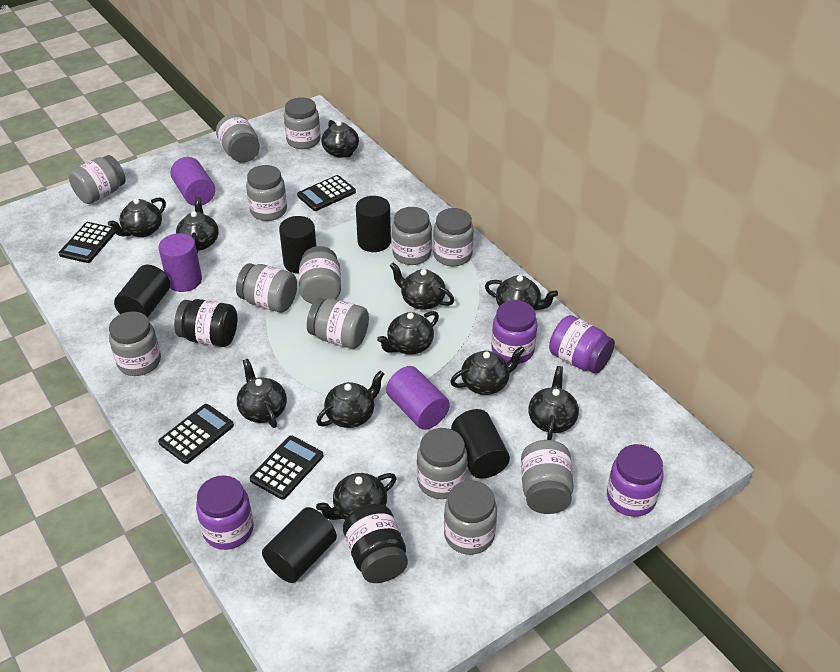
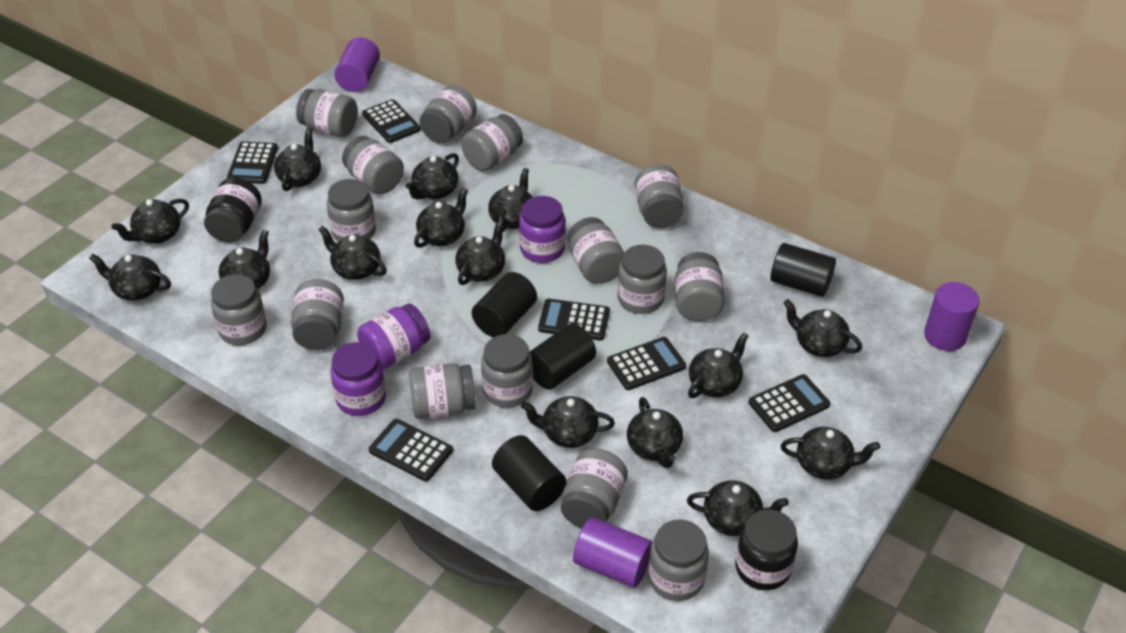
black calculator: [59,222,115,263] [158,404,234,464] [250,435,324,500] [297,175,356,211] = 4 -> [227,141,278,184] [362,99,421,143] [369,419,453,481] [538,299,610,341] [607,337,686,390] [749,374,831,432] = 6
black cylinder: [114,265,170,317] [262,507,337,583] [279,216,316,274] [356,196,391,252] [451,409,510,479] = 5 -> [472,272,537,338] [492,435,566,511] [530,323,596,390] [770,243,836,297] = 4
black teapot: [108,197,166,237] [176,197,219,254] [237,359,287,428] [316,371,384,428] [316,473,397,520] [321,120,359,158] [377,311,439,355] [390,262,454,310] [450,346,525,395] [485,275,558,310] [528,366,579,440] = 11 -> [89,254,171,301] [111,199,189,244] [218,230,270,289] [274,128,321,191] [318,226,387,280] [405,153,459,200] [414,187,468,248] [455,219,505,285] [488,168,533,232] [521,396,615,448] [627,397,683,468] [687,480,789,536] [688,332,749,398] [781,427,880,480] [784,299,862,357] = 15
grey jar: [69,155,126,204] [109,311,161,376] [216,114,260,163] [236,263,297,312] [246,165,287,221] [284,97,321,149] [299,246,341,304] [307,298,369,349] [392,207,432,265] [417,428,467,499] [433,208,474,266] [444,480,497,555] [521,440,574,514] = 13 -> [211,274,267,345] [291,279,343,350] [296,89,358,137] [327,179,376,242] [342,136,404,194] [409,363,476,419] [419,85,477,143] [461,114,523,171] [481,334,533,408] [561,449,628,528] [568,217,624,284] [618,245,667,314] [635,164,683,228] [648,519,709,601] [675,252,725,321] = 15
purple jar: [196,475,254,550] [491,300,538,364] [549,315,615,374] [607,444,663,517] = 4 -> [330,342,386,416] [357,304,430,369] [519,196,566,263] = 3

